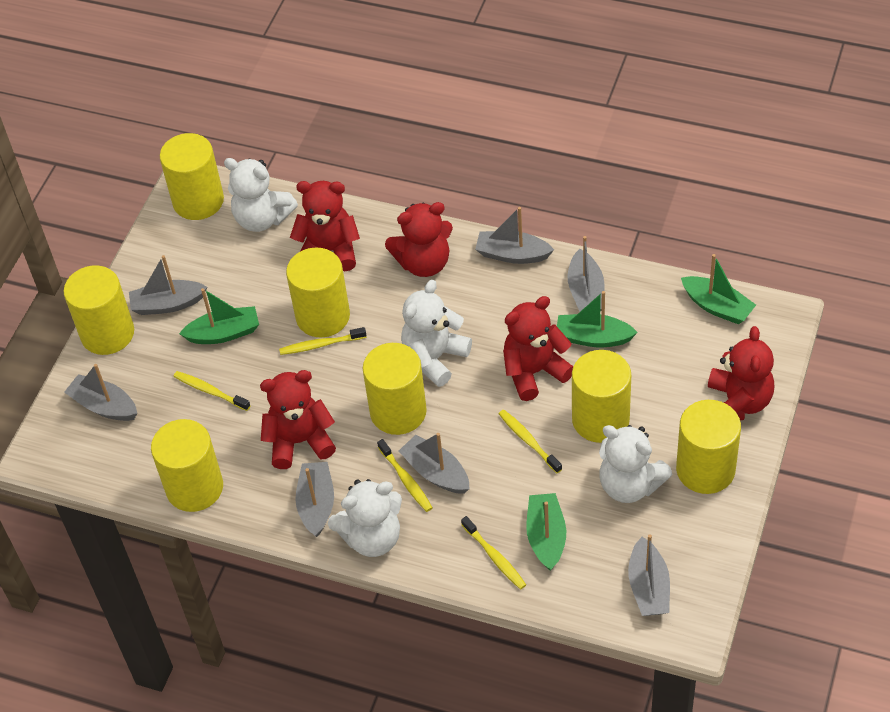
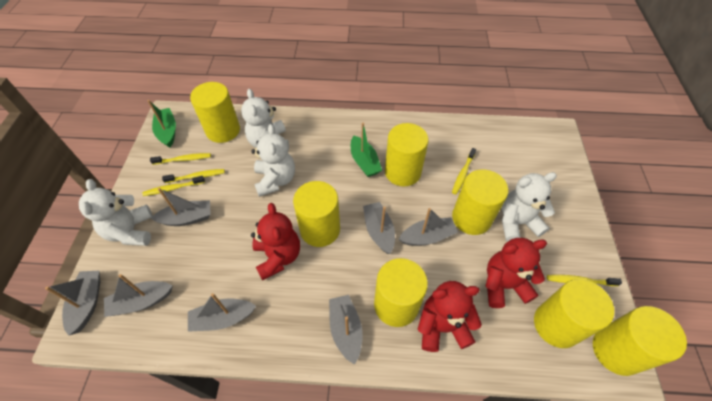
green boat: [179,288,259,344] [526,493,566,571] [557,291,638,347] [681,254,756,324] = 4 -> [147,100,176,147] [351,123,382,177] = 2
red teddy bear: [260,370,336,469] [290,181,360,271] [385,202,453,277] [503,296,573,401] [708,326,775,421] = 5 -> [251,203,300,281] [418,281,482,352] [485,238,547,308] = 3

